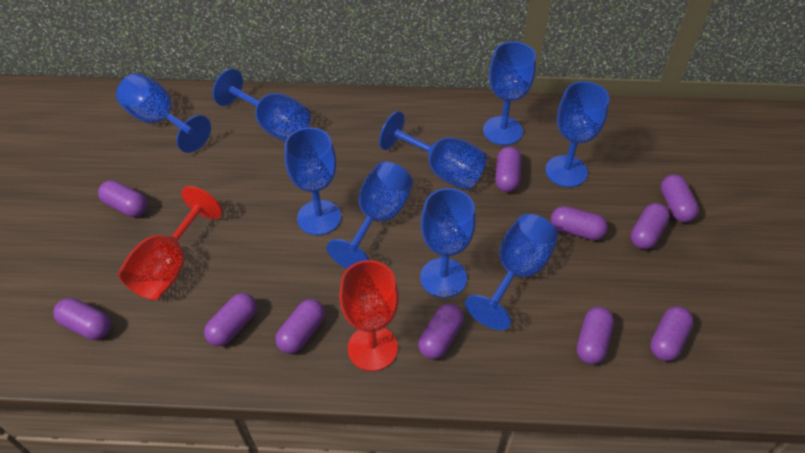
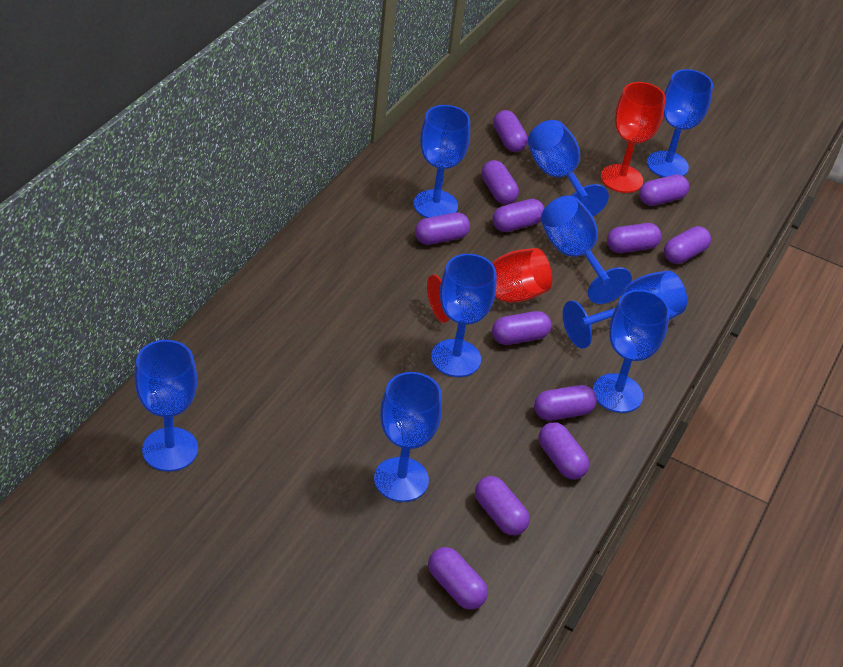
purple capsule: [53,298,111,340] [98,180,147,217] [204,293,257,346] [275,299,325,354] [418,304,464,359] [495,147,522,192] [551,206,608,240] [576,307,614,365] [631,203,670,249] [650,306,694,361] [661,175,699,223] = 11 -> [415,212,470,245] [428,547,488,609] [475,476,530,535] [481,160,519,204] [492,311,551,345] [493,110,528,152] [493,199,545,232] [534,385,597,421] [539,422,589,479] [607,223,661,253] [639,174,689,206] [664,226,711,264] = 12

